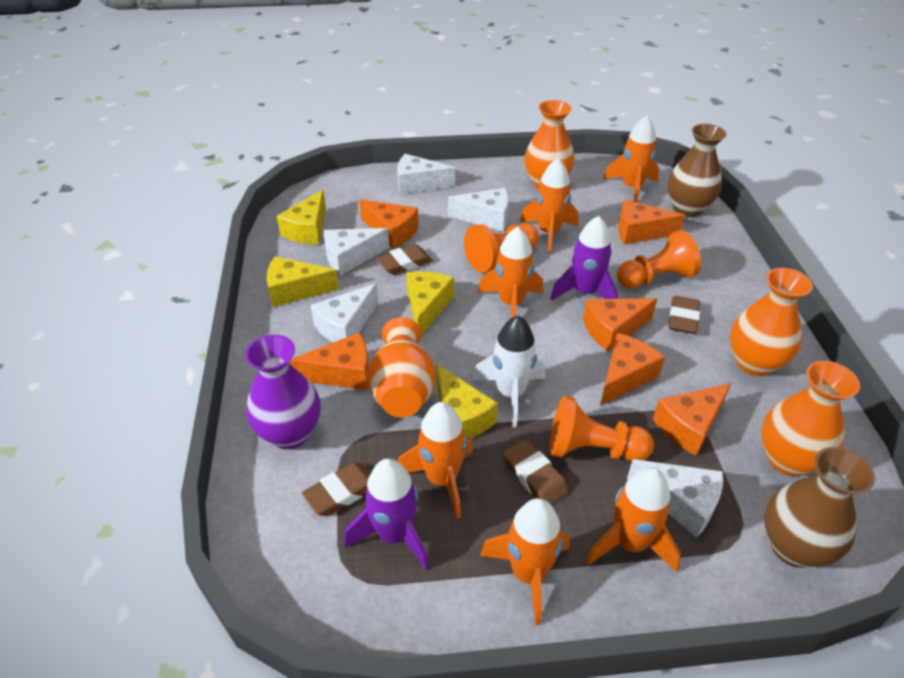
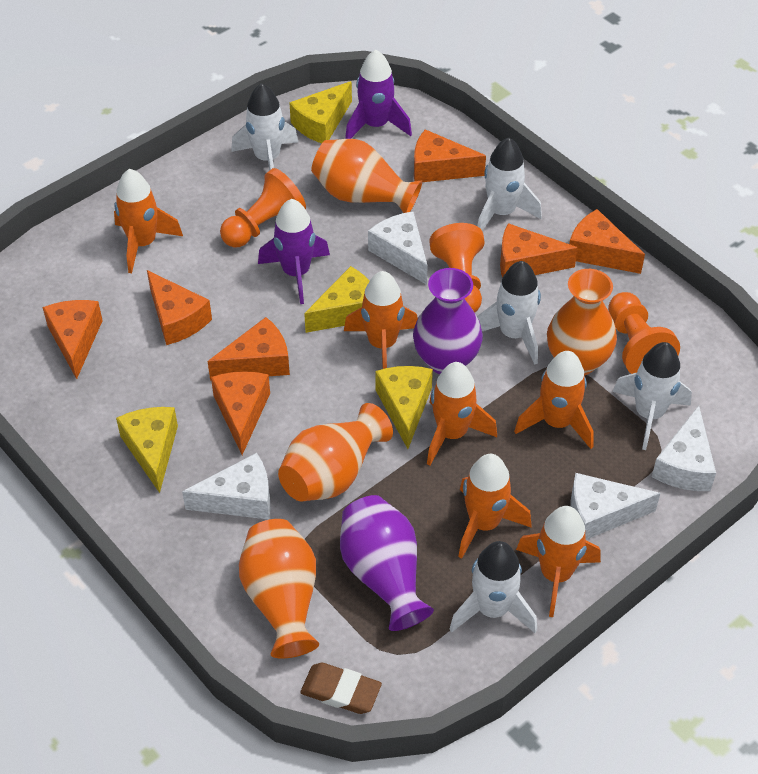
brown eraser: [302,462,371,516] [376,244,433,275] [503,439,569,505] [669,296,700,334] = 4 -> [300,663,382,714] = 1
brown vase: [668,124,727,217] [764,447,875,568] = 2 -> none = 0
orange cheese: [290,332,369,390] [359,199,419,249] [583,298,657,352] [600,333,665,406] [618,200,685,245] [653,383,731,456] = 6 -> [42,300,103,379] [147,270,212,345] [208,317,290,380] [211,371,270,455] [414,129,486,182] [500,223,578,278] [569,209,645,274] = 7
purple vase: [245,335,321,449] = 1 -> [340,495,434,631] [413,268,483,374] = 2
white cheese: [311,283,378,342] [324,228,389,276] [398,154,455,194] [448,188,509,231] [627,459,723,538] = 5 -> [182,453,270,520] [368,212,428,285] [571,473,660,540] [652,406,716,491] = 4
white rocket: [472,315,545,427] = 1 -> [231,83,298,170] [450,541,537,634] [477,138,542,231] [477,261,541,365] [612,342,692,450] = 5

